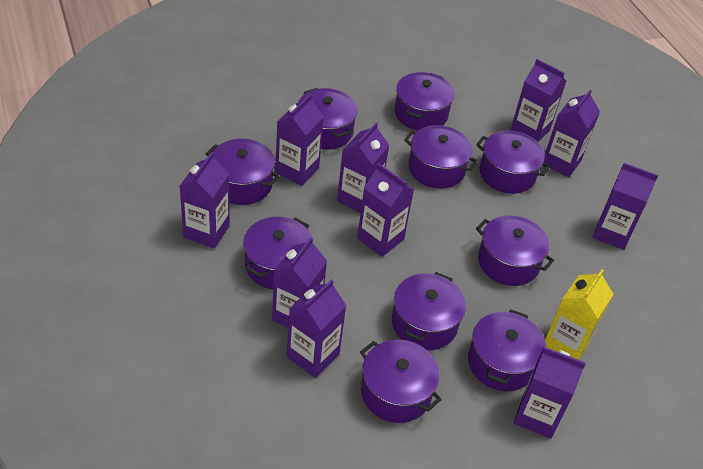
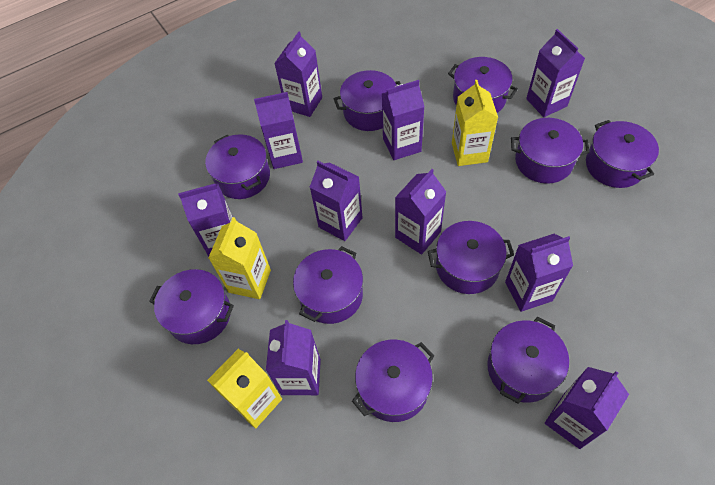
yellow carton: [545,269,614,360] = 1 -> [207,349,282,429] [208,217,271,299] [452,80,498,166] = 3

